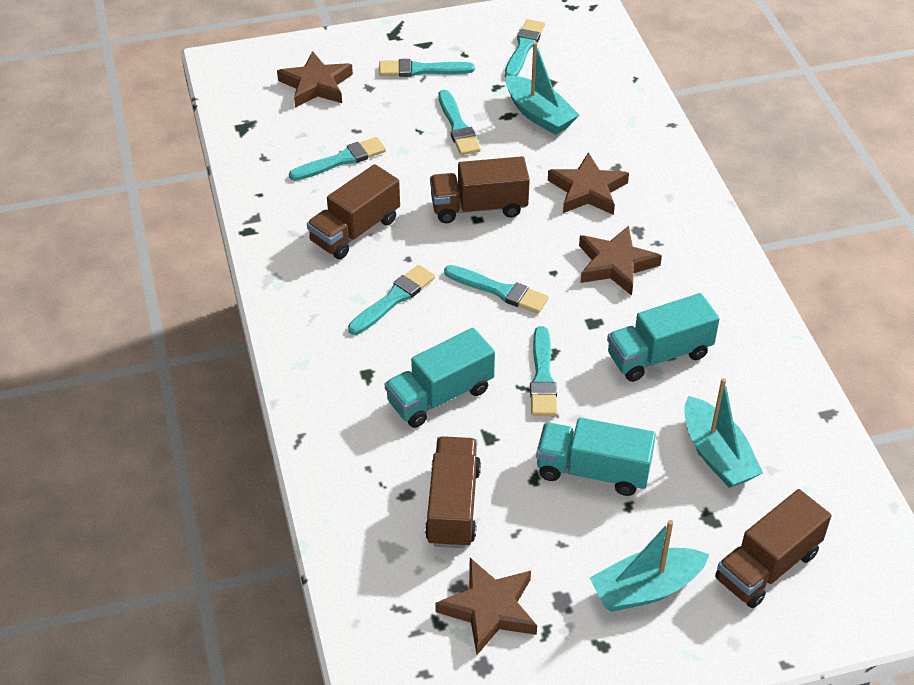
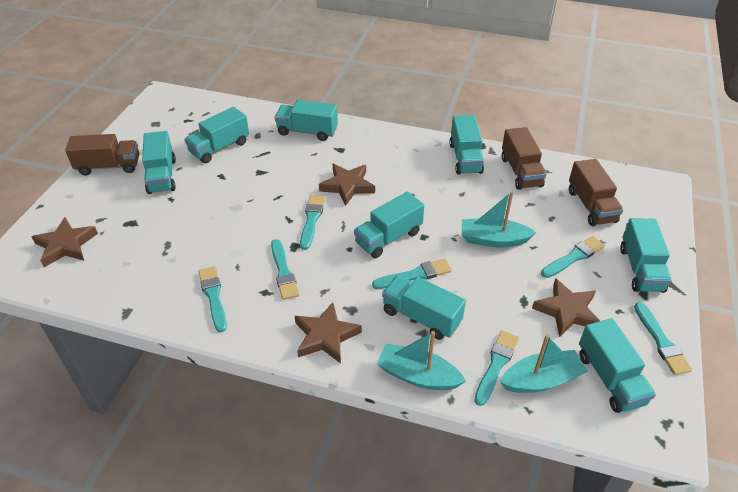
brown truck: [307,164,400,259] [425,436,481,548] [430,156,530,223] [715,489,831,608] = 4 -> [65,134,140,175] [502,127,547,190] [569,159,623,226] = 3
turquoise truck: [385,328,495,428] [536,418,656,496] [607,293,720,382] = 3 -> [142,131,176,194] [184,107,249,163] [275,100,338,141] [354,192,424,258] [382,275,466,340] [449,115,484,175] [579,318,656,413] [620,218,672,293] = 8

